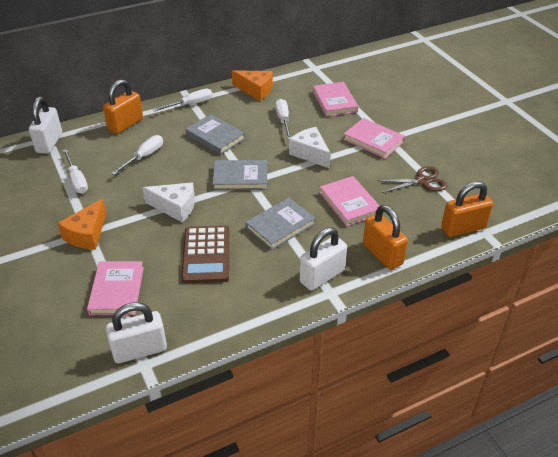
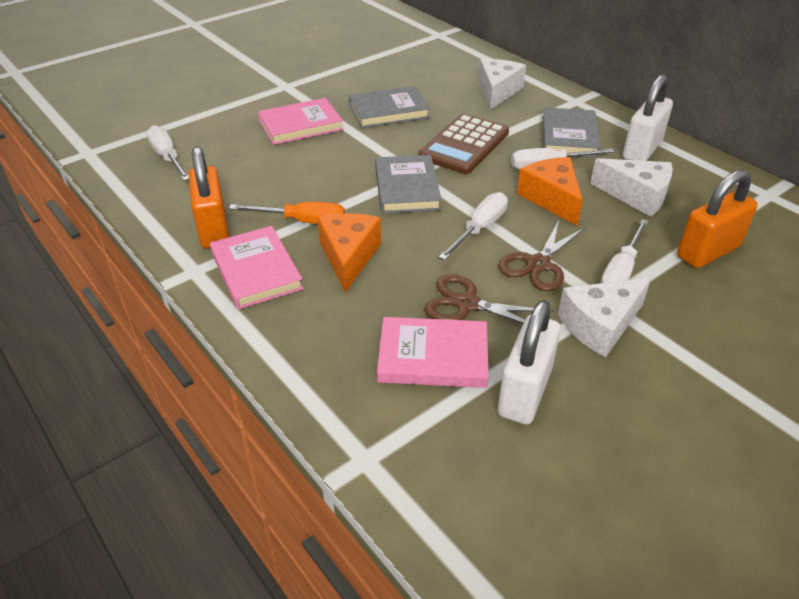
brown scissors: [377,166,447,193] = 1 -> [424,274,554,324] [498,220,586,291] = 2
orange padlock: [103,79,143,134] [363,205,408,270] [441,181,493,237] = 3 -> [188,147,229,249] [677,170,758,268] = 2
orange screwdriver: none = 0 -> [229,202,345,224] = 1
pink book: [87,261,144,315] [313,82,358,117] [319,176,380,226] [343,118,405,159] = 4 -> [210,226,304,309] [258,98,343,145] [377,317,489,388] = 3
white cheese: [142,183,195,222] [289,127,331,168] = 2 -> [479,59,526,110] [558,278,651,357] [590,158,673,217] = 3
white padlock: [29,97,62,154] [106,302,167,363] [300,227,347,291] = 3 -> [498,300,561,425] [623,74,673,161] = 2

